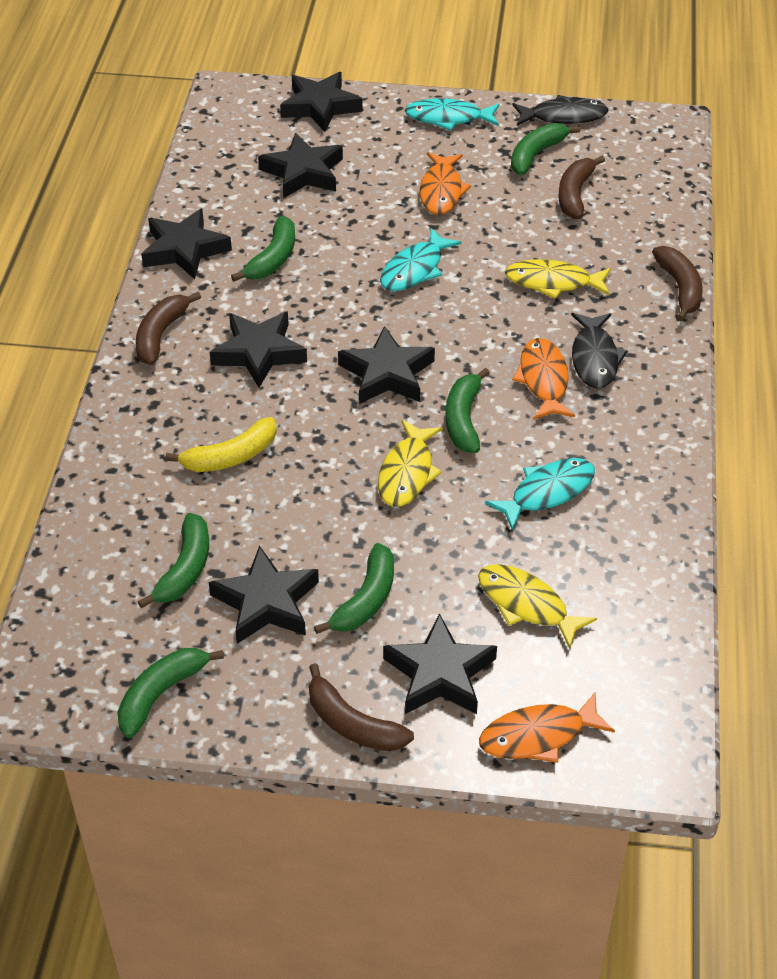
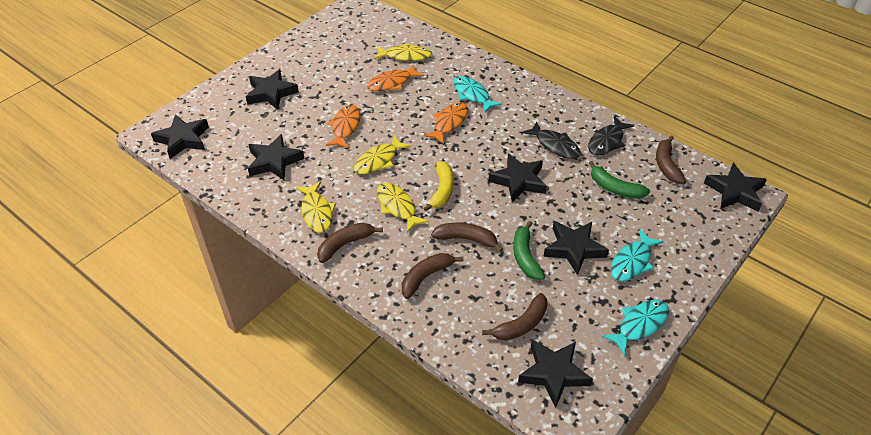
brown banana: [136,292,201,365] [309,663,414,751] [559,156,605,219] [652,246,703,321] = 4 -> [317,223,383,263] [402,253,463,299] [431,223,503,252] [482,293,548,341] [656,136,686,184] = 5
green banana: [117,648,224,738] [138,513,209,608] [231,216,295,282] [314,543,394,634] [446,368,489,453] [511,123,580,175] = 6 -> [513,221,545,280] [589,161,650,199] = 2
yellow fish: [378,420,443,507] [478,564,597,649] [505,259,611,299] = 3 -> [296,181,336,233] [354,135,411,174] [374,43,432,61] [377,183,429,233] = 4

